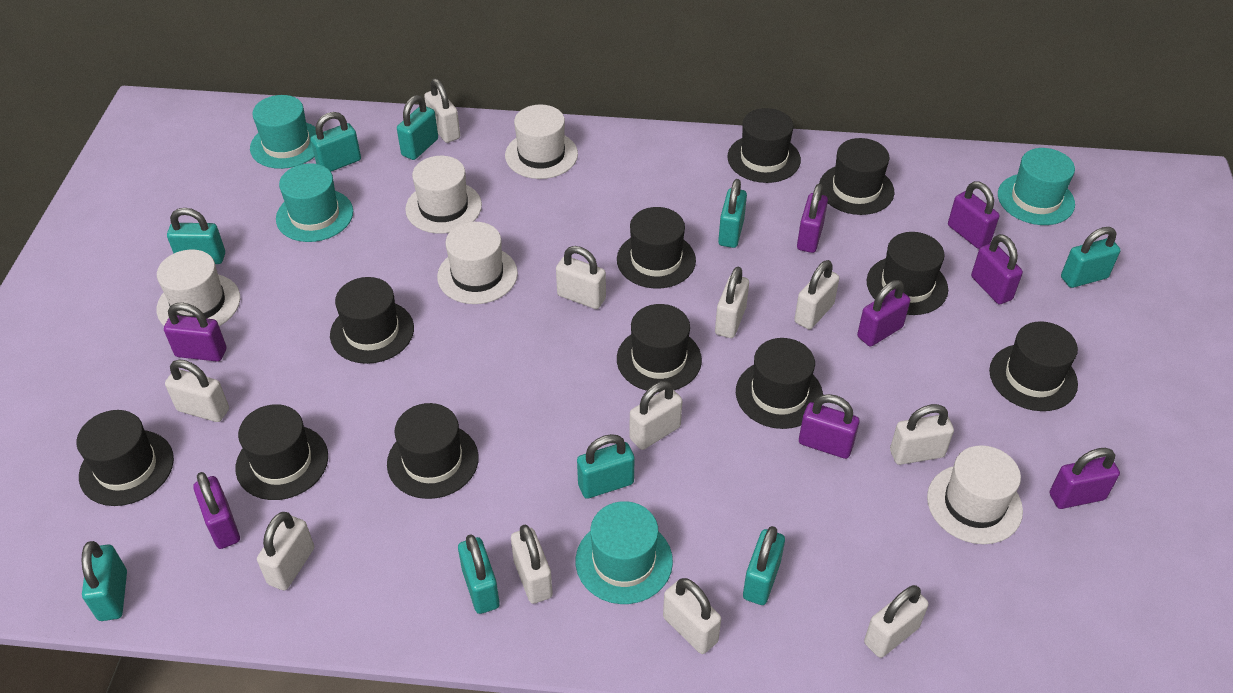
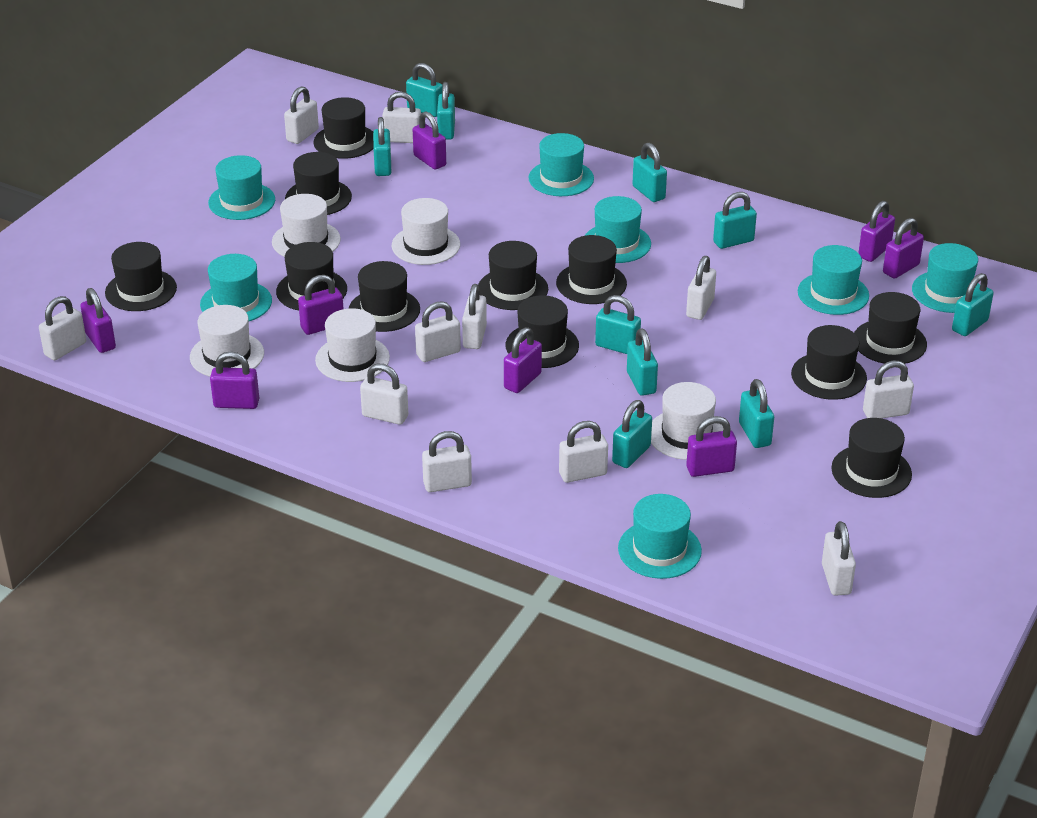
turquoise hat: [250,95,316,169] [276,163,353,242] [576,501,673,604] [998,148,1075,225] = 4 -> [200,254,272,321] [208,155,275,220] [529,133,594,196] [585,196,651,263] [618,494,702,579] [798,245,869,315] [912,243,980,313] = 7
turquoise padlock: [82,541,127,621] [167,208,225,264] [310,112,361,172] [397,95,438,160] [458,534,500,614] [577,434,635,499] [718,179,747,248] [743,526,785,605] [1061,227,1121,288] = 9 -> [373,117,391,176] [406,63,443,117] [437,82,455,140] [595,295,641,354] [612,400,652,468] [627,328,658,396] [632,143,667,202] [713,192,757,249] [739,379,774,448] [952,273,994,336] = 10

